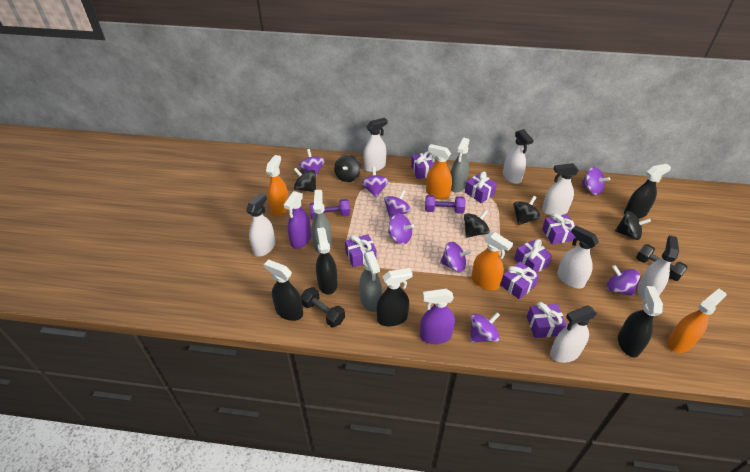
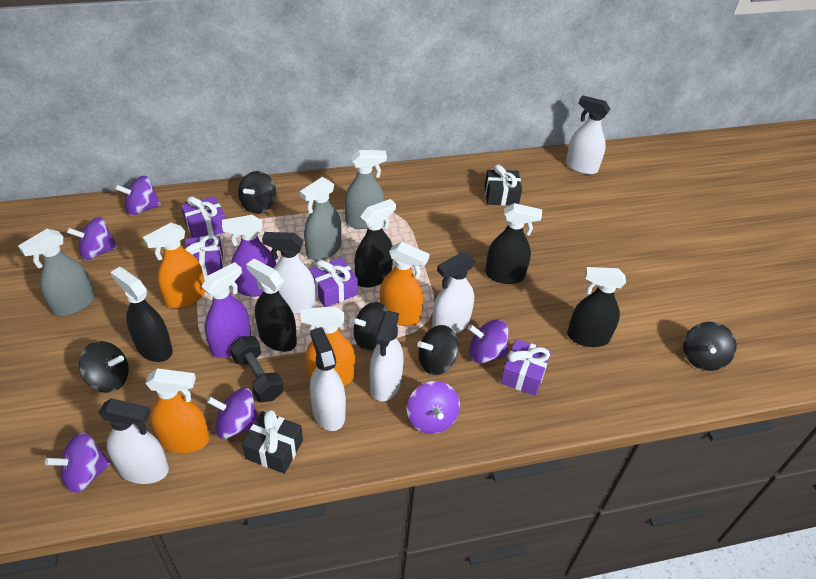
black dumbbell: [301,287,345,327] [636,244,688,281] = 2 -> [230,336,284,402] = 1
black gift: none = 0 -> [242,410,303,474] [485,164,522,205] = 2
purple dumbbell: [310,199,350,220] [425,195,465,214] = 2 -> none = 0
purple gift: [345,234,376,267] [411,151,436,179] [465,172,497,203] [500,262,539,300] [514,239,552,273] [527,302,567,338] [542,213,576,244] = 7 -> [181,196,226,238] [185,234,223,280] [309,257,358,307] [500,339,551,396] = 4
purple spinning top: [298,149,325,177] [361,167,389,198] [384,190,411,220] [388,214,414,244] [440,241,472,272] [470,312,500,342] [581,167,610,195] [607,265,640,296] = 8 -> [45,432,111,493] [67,217,118,260] [115,175,161,216] [207,388,258,439] [407,381,460,434] [468,319,508,363] = 6
white spray bottle: [246,193,275,257] [363,118,388,172] [503,129,534,184] [542,163,579,216] [550,305,597,363] [557,225,599,288] [637,235,679,301] = 7 -> [99,398,169,484] [262,232,315,314] [310,327,346,431] [370,311,404,401] [432,252,475,334] [566,96,610,175] = 6

